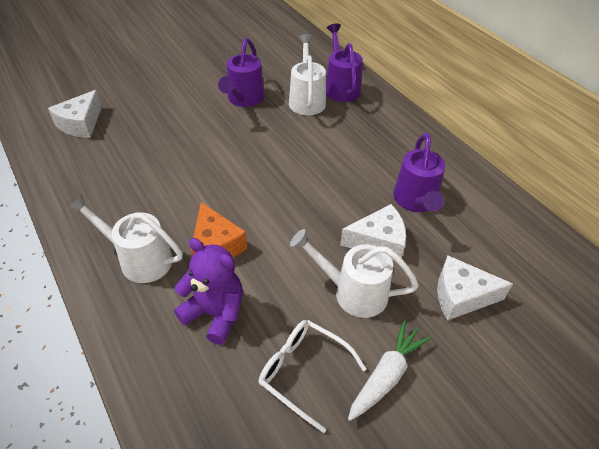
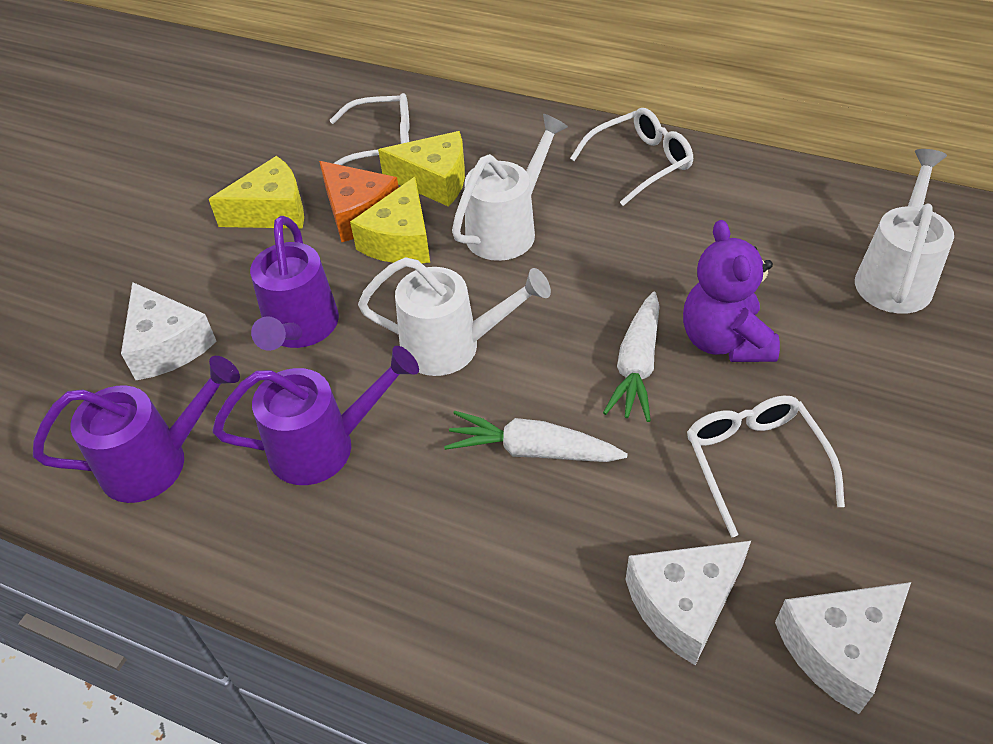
white carrot: [348,320,431,421] = 1 -> [444,411,628,462] [603,292,660,422] = 2
white glasses: [259,320,366,433] = 1 -> [330,93,409,165] [570,108,694,206] [687,396,845,537] = 3
yellow cheese: none = 0 -> [209,156,304,229] [350,177,430,263] [378,131,465,207] = 3

